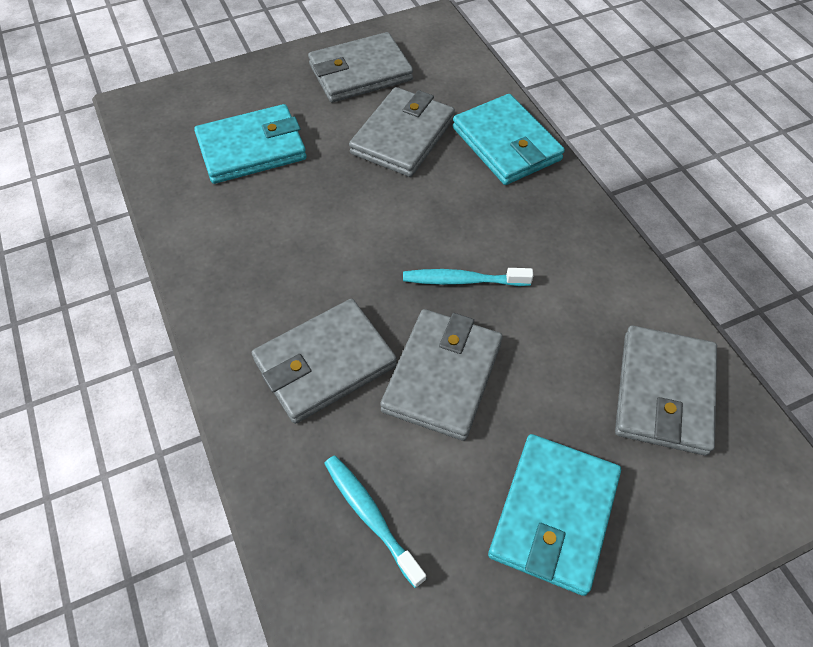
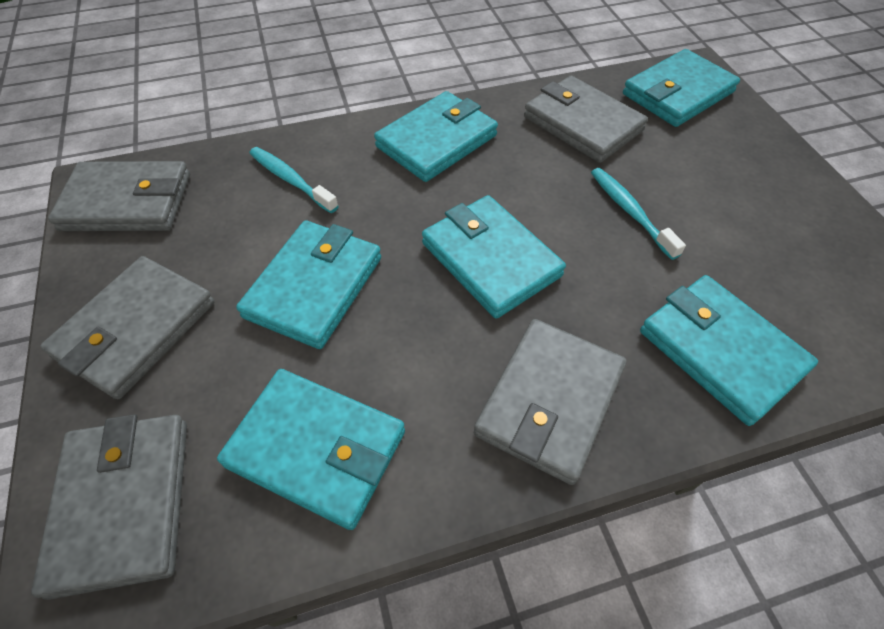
turquoise wallet: [194,104,306,184] [453,94,565,185] [488,434,621,596] = 3 -> [217,369,405,530] [236,220,381,349] [374,91,498,182] [422,195,566,319] [623,49,740,127] [640,275,818,426] = 6

